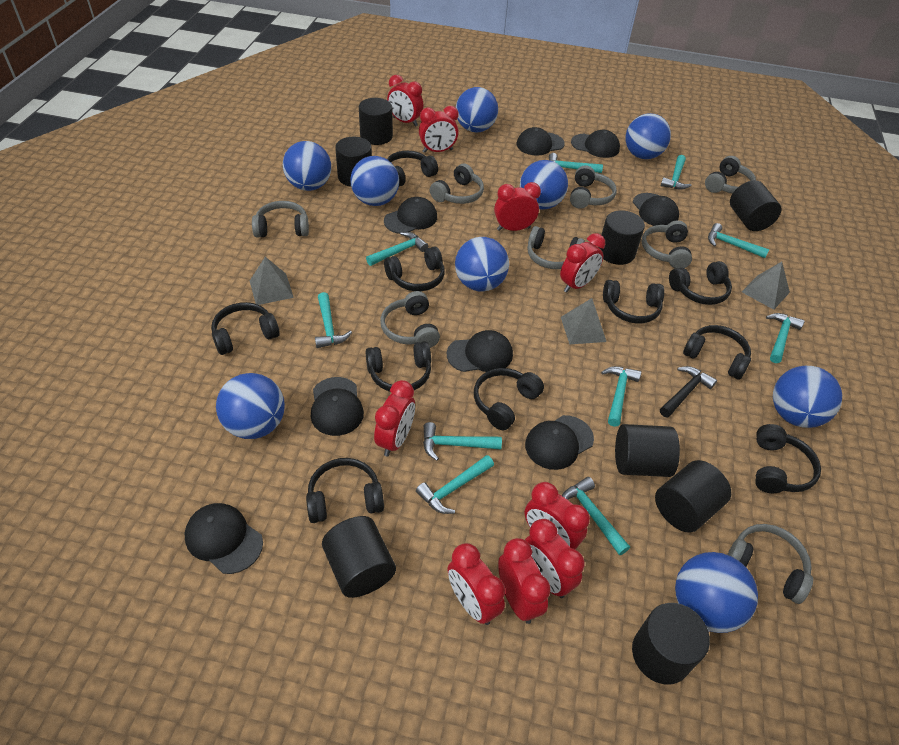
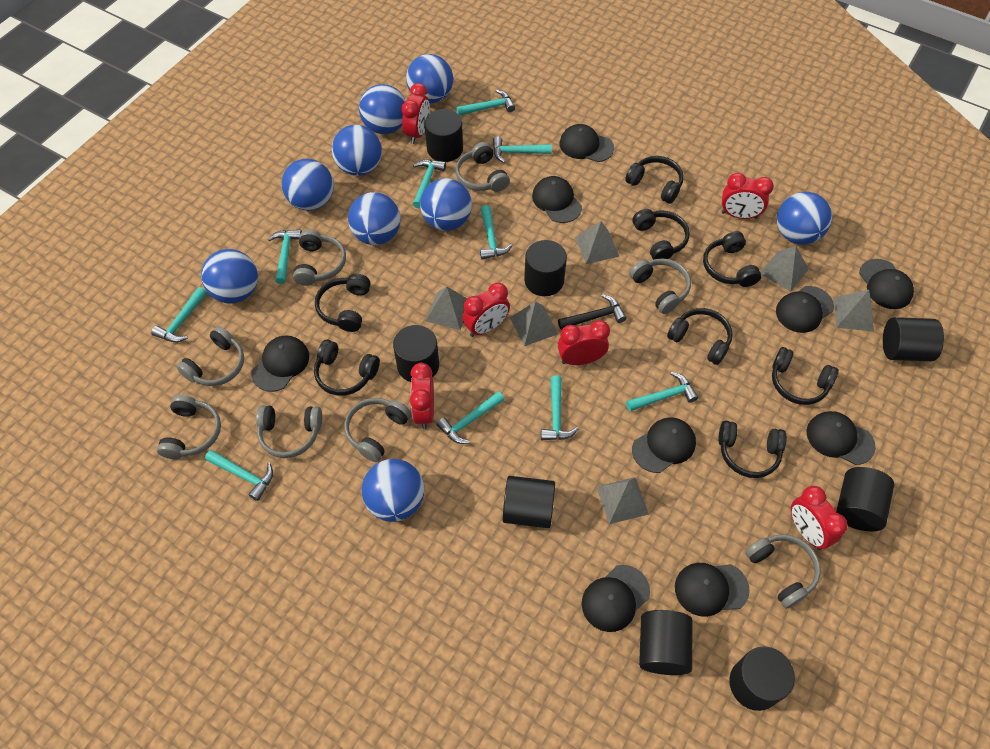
black cap: [185,503,263,574] [311,377,364,436] [384,197,437,234] [447,330,513,372] [517,127,565,156] [525,415,594,470] [571,130,620,158] [633,193,679,226] = 8 -> [251,335,309,392] [532,176,582,223] [559,124,614,162] [582,565,650,632] [632,417,696,473] [675,563,750,617] [776,286,834,333] [806,411,876,465] [859,259,914,309] = 9
black headphones: [211,302,280,355] [306,458,384,523] [366,341,431,392] [384,246,445,291] [387,151,438,187] [474,368,544,430] [603,280,664,324] [669,261,732,305] [683,325,751,380] [755,424,821,493] = 10 -> [314,340,380,396] [315,274,371,332] [625,156,684,204] [632,209,690,260] [667,308,733,365] [703,231,761,287] [718,420,787,478] [772,347,839,405] = 8
grey pyramid: [250,257,294,305] [561,298,606,344] [742,262,790,310] = 3 -> [426,287,467,330] [510,301,558,346] [575,221,620,264] [597,477,649,524] [760,246,809,292] [834,290,874,332] = 6
red clock: [374,380,415,457] [387,75,424,127] [419,106,459,153] [448,543,505,625] [494,182,541,231] [498,538,551,624] [524,482,590,549] [525,519,584,598] [560,233,605,293] = 9 -> [401,83,430,144] [410,363,434,429] [462,283,510,337] [558,320,610,365] [722,173,774,219] [791,486,848,550] = 6

